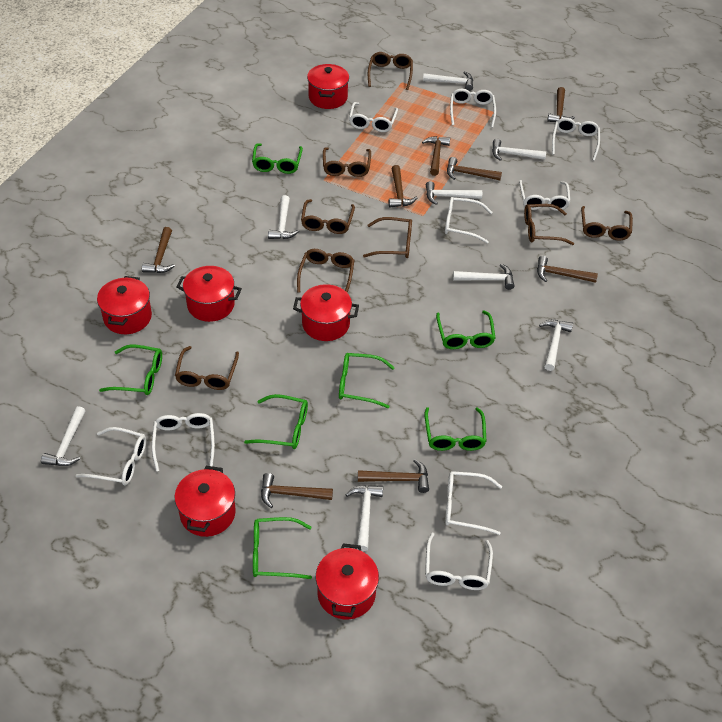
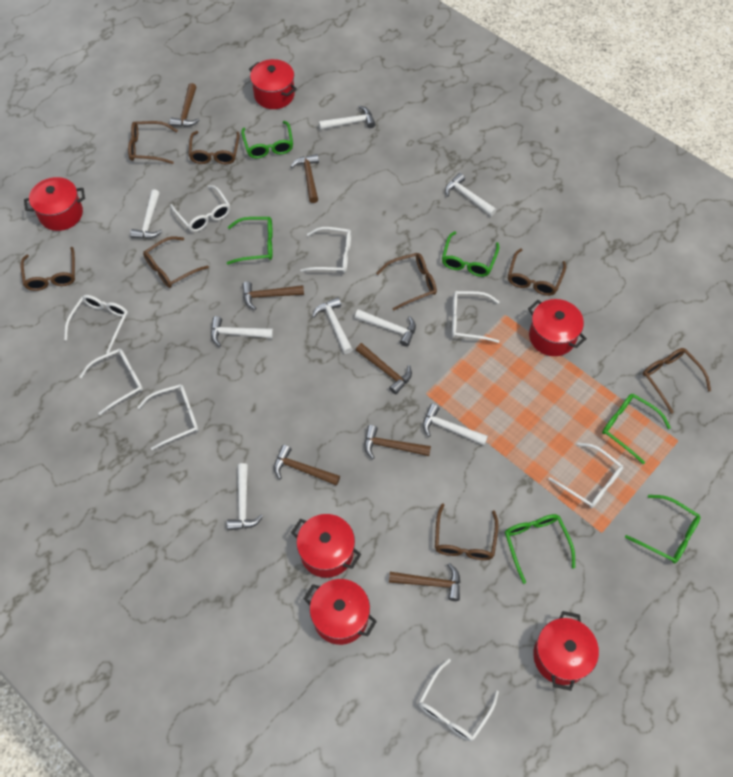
brown hammer: [142,227,175,273] [261,473,333,508] [358,459,429,493] [389,165,417,207] [422,136,450,176] [447,157,502,180] [537,256,598,283] [547,87,575,122] = 8 -> [170,83,200,127] [242,282,304,310] [274,445,340,486] [290,154,319,203] [356,343,412,394] [364,425,431,459] [389,563,460,601] = 7
green glasses: [99,344,162,395] [244,394,308,449] [252,143,303,174] [253,517,312,579] [339,353,395,408] [425,407,486,451] [436,311,496,349] = 7 -> [227,217,273,265] [241,121,293,159] [442,231,499,277] [505,514,575,584] [602,394,671,464] [625,495,700,563] = 6
white glasses: [76,427,146,485] [152,413,215,471] [349,102,398,132] [425,533,493,590] [445,197,493,243] [445,471,502,535] [450,89,496,128] [519,180,571,211] [552,118,600,161] = 9 -> [64,295,128,354] [79,349,143,415] [137,384,199,450] [170,185,230,232] [300,227,351,273] [418,659,499,741] [452,291,500,343] [548,443,623,508] = 8

